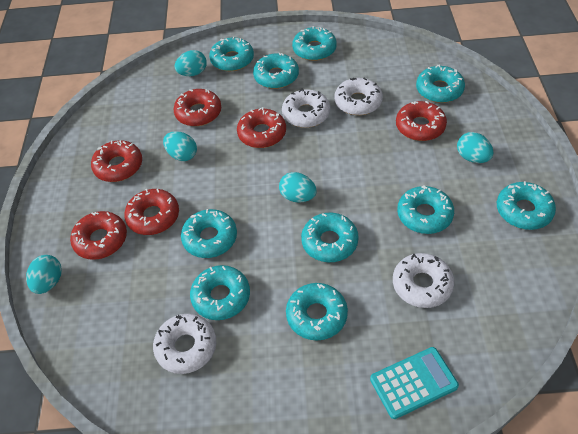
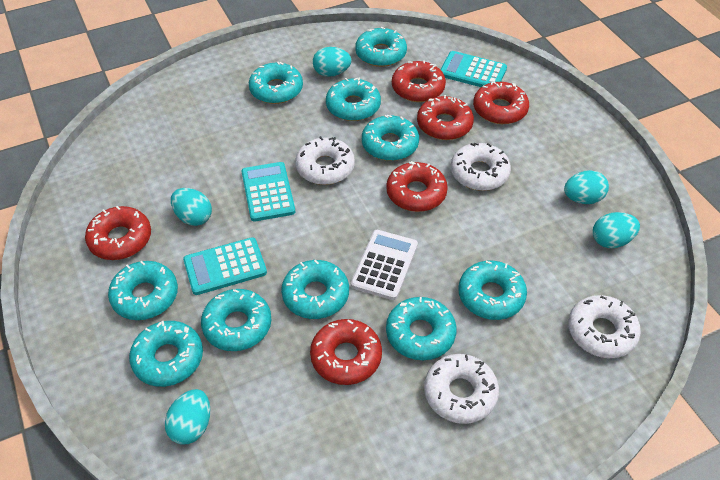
turquoise calculator: [370,347,459,419] = 1 -> [183,237,267,295] [242,162,295,222] [440,51,507,87] = 3
white calculator: none = 0 -> [351,230,418,300] = 1

